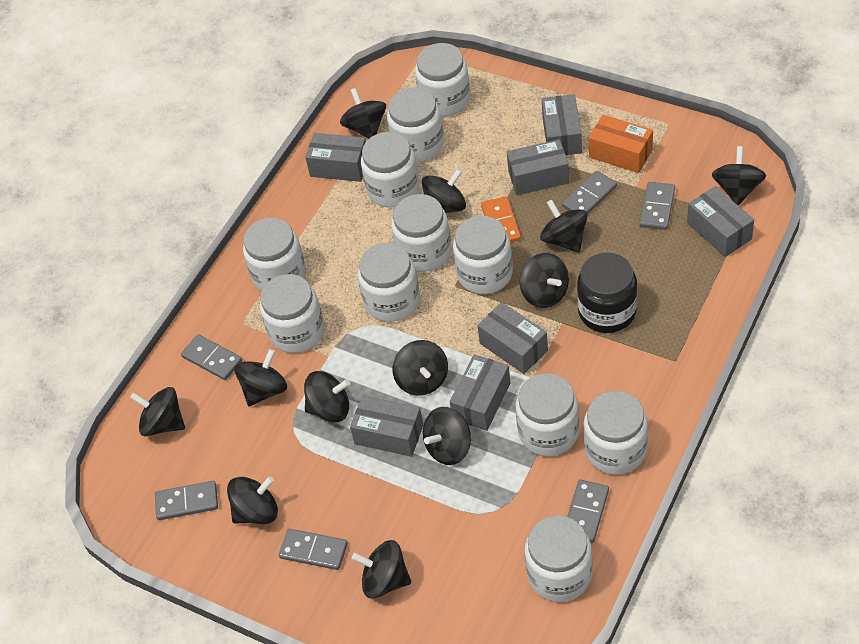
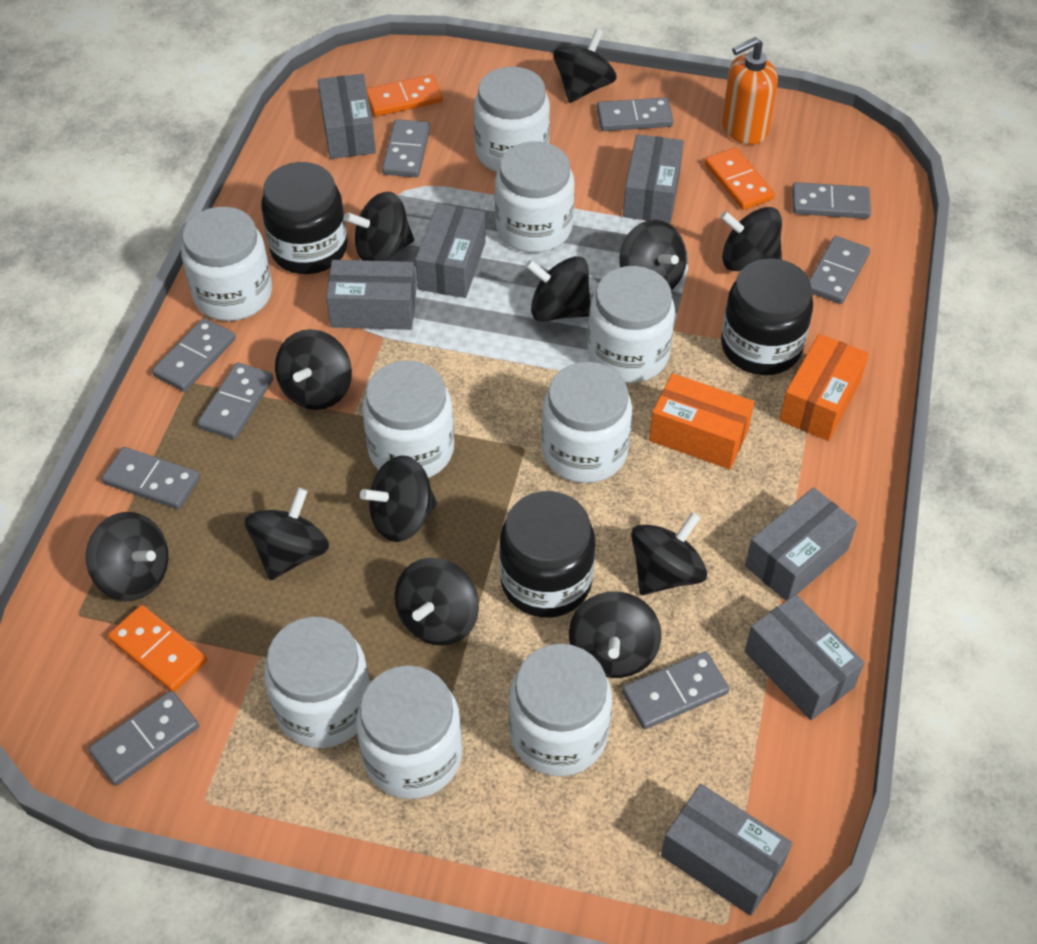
black jar: [577,253,637,333] = 1 -> [261,162,347,274] [499,491,595,618] [721,258,813,375] = 3
grey domino: [155,481,218,520] [181,334,242,380] [279,529,348,570] [562,171,617,214] [567,480,609,543] [639,182,675,230] = 6 -> [88,691,199,786] [102,447,200,509] [152,318,236,392] [197,362,273,440] [382,119,430,177] [597,97,673,131] [622,651,729,729] [792,182,871,219] [809,236,870,304] = 9
orange box: [589,115,653,173] = 1 -> [649,373,754,469] [779,334,869,441] = 2
orange domino: [481,196,521,243] = 1 -> [108,605,207,692] [366,75,443,116] [704,148,775,210] = 3
orange soap dispenser: none = 0 -> [722,37,778,144] = 1
white jar: [243,218,306,291] [260,274,324,353] [358,243,420,322] [361,132,419,208] [387,88,444,162] [392,194,452,272] [415,43,470,116] [453,216,513,294] [516,373,579,456] [525,515,593,602] [583,391,648,475] = 11 -> [181,207,272,321] [264,617,370,748] [356,665,462,799] [362,360,454,478] [474,67,550,172] [495,141,575,253] [509,644,612,776] [541,362,632,483] [587,266,675,383] = 9

